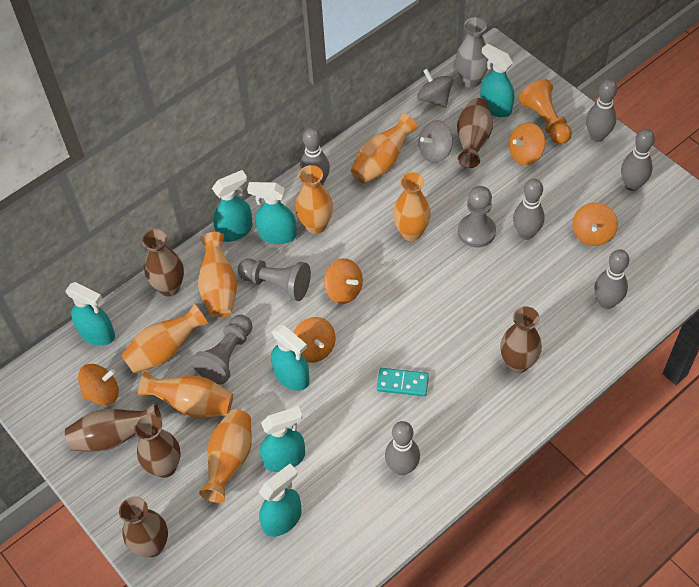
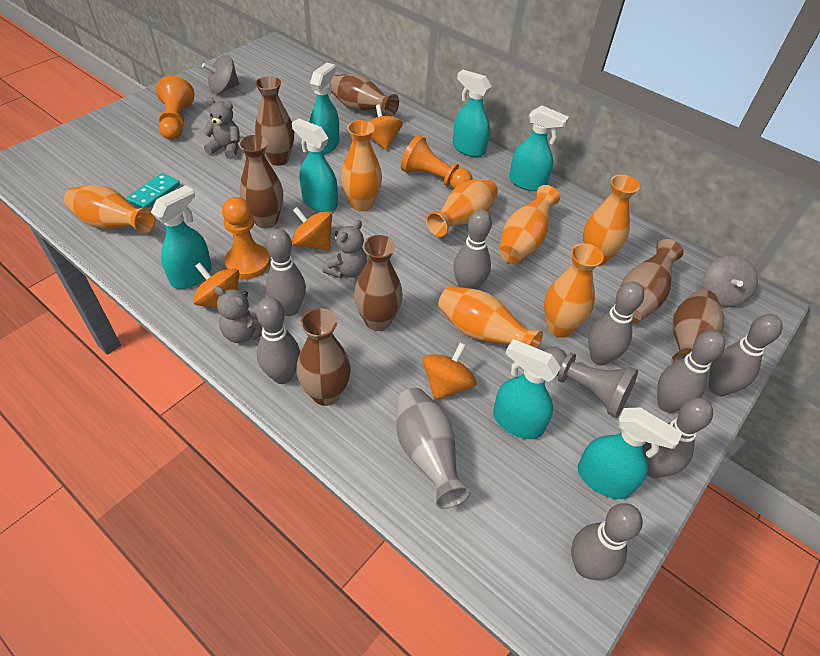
brown vase: [65,403,162,452] [119,496,168,557] [134,414,181,478] [142,229,184,297] [457,98,493,168] [500,306,542,373] = 6 -> [239,135,283,228] [255,76,294,166] [296,308,351,406] [330,73,399,116] [354,235,403,331] [621,239,684,323] [671,290,724,364] = 7
grey bowling pin: [300,127,330,186] [385,421,420,475] [513,179,545,240] [586,79,617,142] [594,249,629,309] [621,129,655,191] = 6 -> [256,297,300,384] [266,229,306,316] [453,209,492,290] [571,503,643,580] [588,281,644,366] [643,398,713,478] [657,330,725,413] [709,314,782,396] = 8
grey pawn: [192,315,252,384] [238,259,311,301] [458,186,496,248] = 3 -> [544,347,638,418] = 1
grey teddy bear: none = 0 -> [202,98,240,159] [214,286,262,343] [323,220,367,278] = 3
orange pawn: [519,79,572,144] = 1 -> [156,76,194,140] [222,197,270,279] [401,135,472,189] = 3
orange spinning top: [78,364,119,405] [293,317,336,363] [324,258,363,304] [509,122,545,165] [572,202,618,246] = 5 -> [193,263,239,308] [292,207,332,251] [368,104,403,150] [422,342,477,400] = 4

